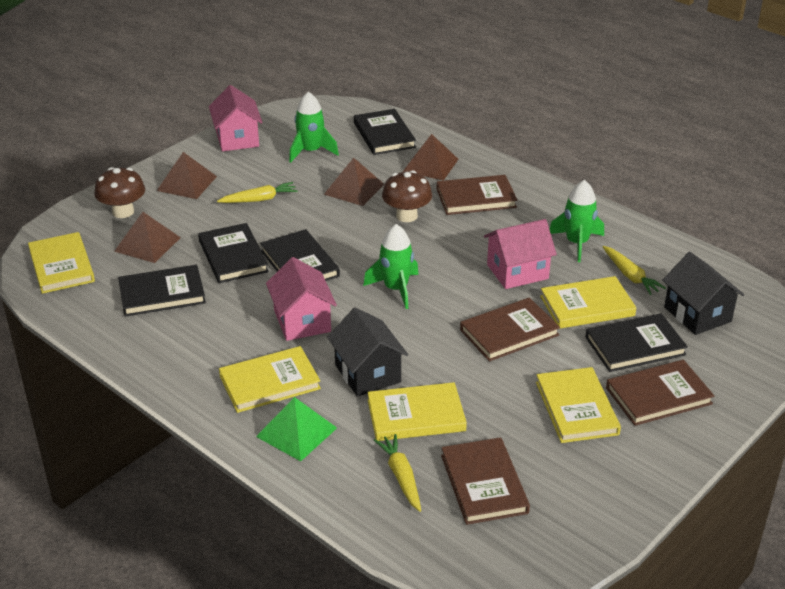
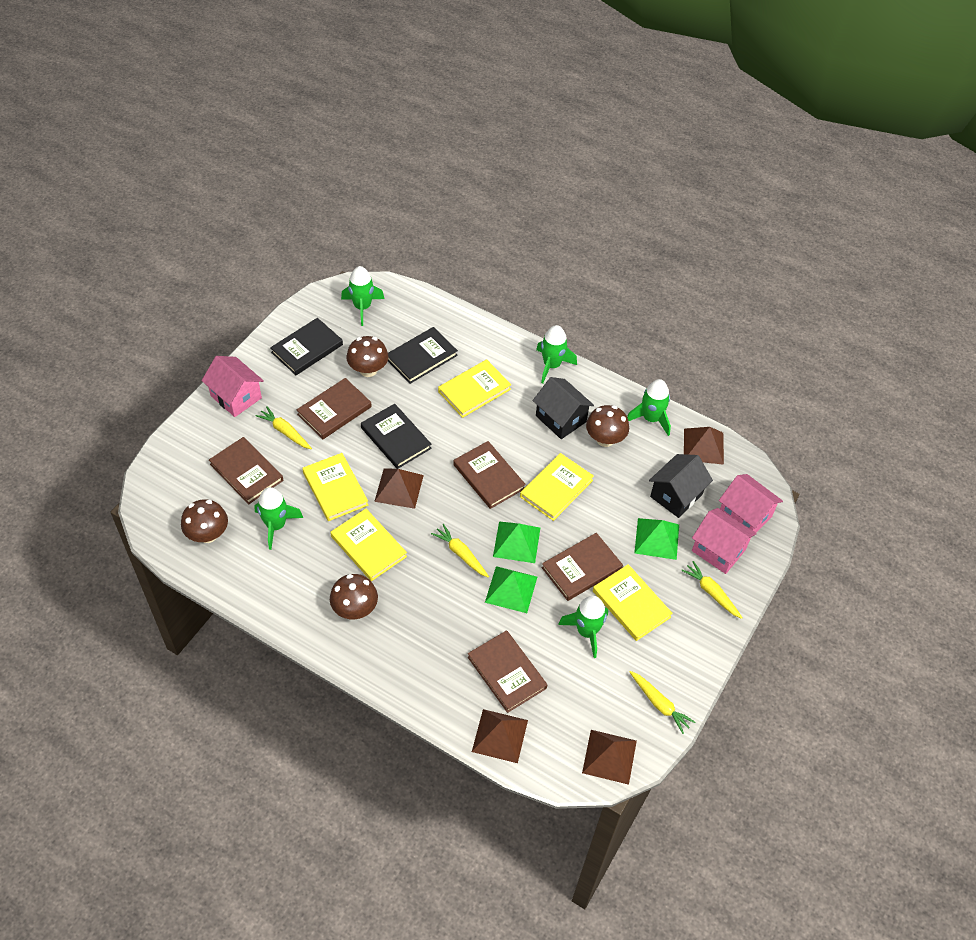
black book: [118,265,206,317] [198,223,269,283] [260,229,340,281] [354,109,416,155] [586,313,688,372] = 5 -> [270,318,343,375] [361,404,432,469] [388,327,458,384] = 3
brown book: [437,175,517,215] [441,437,530,525] [460,298,560,361] [606,360,714,426] = 4 -> [209,437,283,504] [297,378,372,439] [453,441,526,509] [468,630,547,713] [542,533,623,601] = 5
brown mushroom: [94,167,145,218] [382,170,432,222] = 2 -> [181,499,228,543] [330,574,378,619] [346,336,388,377] [586,405,629,447] = 4
green pyramid: [256,397,337,461] = 1 -> [485,566,537,613] [493,521,540,563] [634,518,679,560] = 3
green rocket: [289,92,339,163] [363,224,419,309] [549,180,604,262] = 3 -> [254,487,303,550] [341,266,384,326] [536,325,577,384] [558,596,608,658] [627,379,671,436] = 5
yellow carrot: [217,182,298,203] [374,434,421,512] [602,246,666,295] = 3 -> [255,406,312,449] [431,524,489,578] [630,671,695,734] [681,561,743,619] = 4

